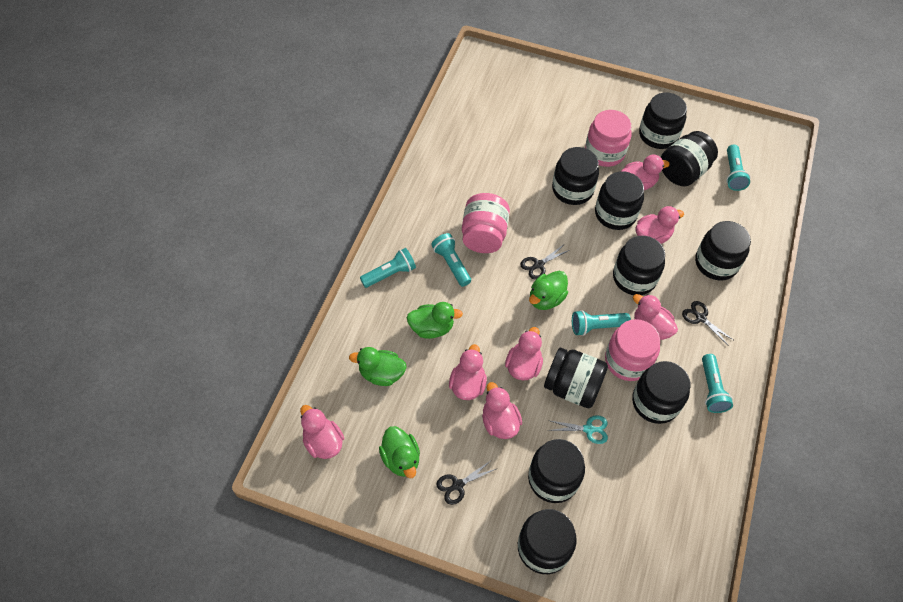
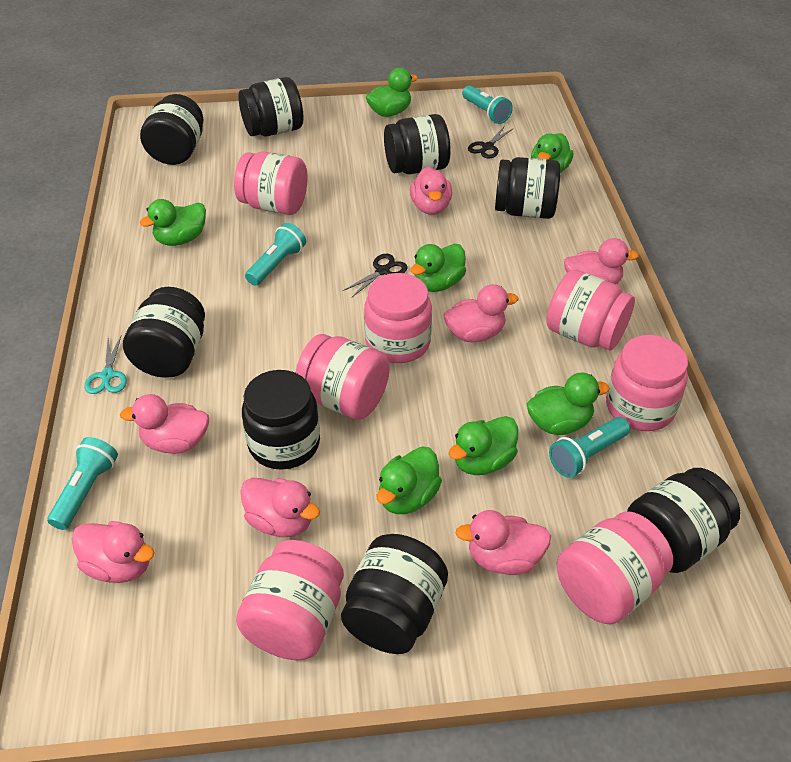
black jar: [518,509,577,574] [528,439,585,503] [544,348,608,408] [552,147,599,205] [595,171,644,230] [613,236,665,295] [632,361,690,424] [639,93,687,149] [661,131,718,186] [695,221,751,280] = 10 -> [123,287,205,378] [140,94,203,165] [238,77,303,136] [242,370,320,470] [341,534,448,654] [384,114,451,174] [495,157,561,219] [627,468,740,573] = 8
black scissors: [436,461,496,505] [520,245,569,280] [682,301,733,346] = 3 -> [343,254,407,297] [468,126,514,159] = 2
green duck: [349,347,407,386] [379,426,420,478] [407,302,463,339] [529,271,568,310] = 4 -> [140,199,206,246] [366,68,418,117] [377,447,442,514] [410,244,466,292] [449,416,518,475] [526,373,610,435] [531,133,573,173] = 7
pink jar: [462,193,510,253] [585,110,631,167] [605,319,660,381] = 3 -> [234,151,308,215] [236,540,344,660] [295,334,390,420] [364,273,432,363] [546,270,635,350] [557,511,673,624] [606,335,688,431] = 7
turquoise flashlight: [360,248,416,288] [431,233,471,287] [572,310,631,336] [702,354,733,413] [726,145,751,191] = 5 -> [47,437,118,530] [245,223,306,286] [462,85,513,124] [549,417,630,478] = 4

